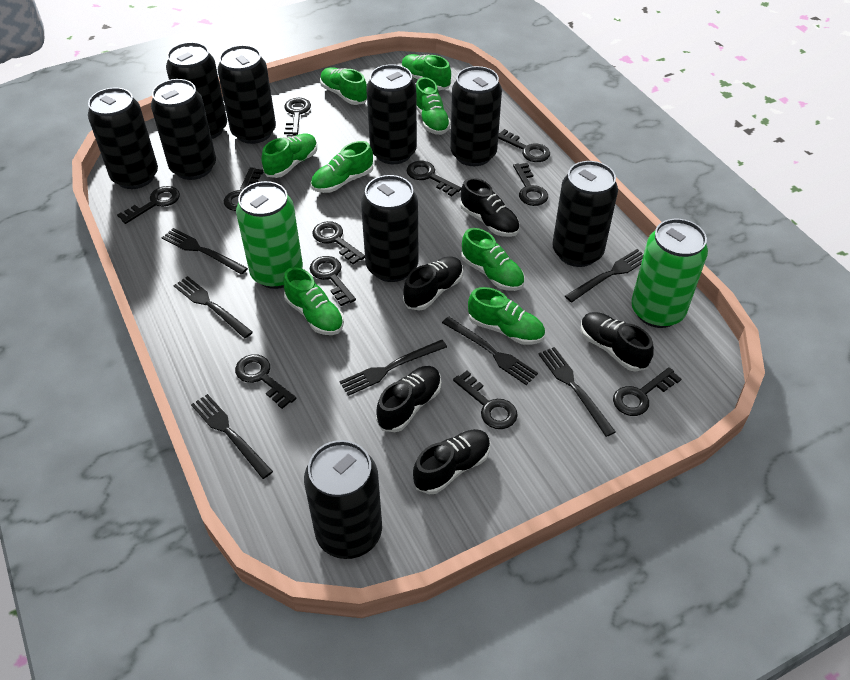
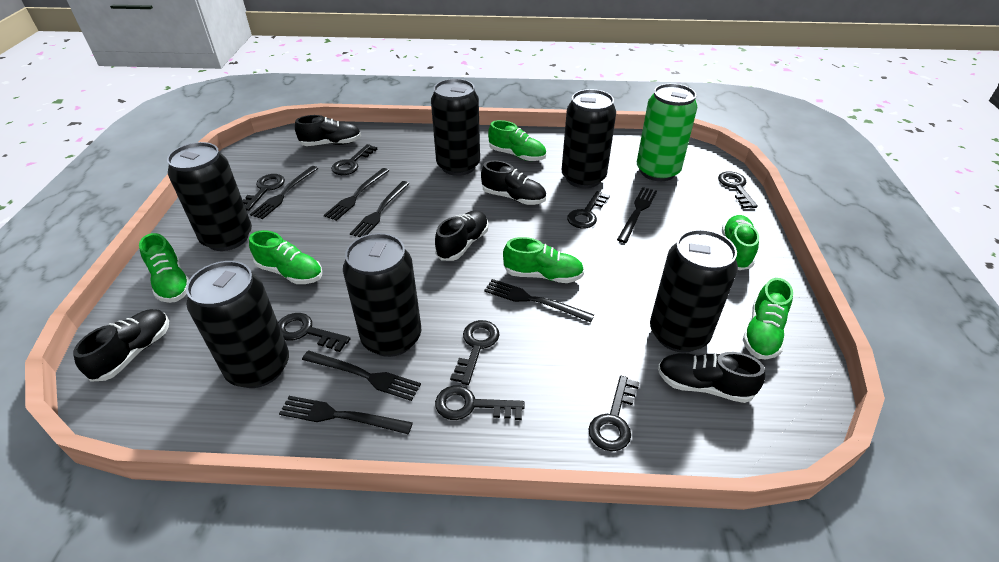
black can: [88,87,158,189] [151,79,216,180] [166,42,227,139] [218,45,276,144] [304,440,382,559] [361,175,419,282] [366,64,417,164] [450,66,502,166] [552,161,618,267] = 9 -> [167,142,252,251] [186,261,289,388] [343,233,421,357] [431,79,480,176] [562,89,616,188] [650,229,738,353] = 6
black key: [117,186,180,224] [224,167,264,211] [235,354,296,409] [284,98,311,135] [310,256,356,306] [313,221,365,264] [407,161,461,196] [453,371,518,429] [498,129,550,162] [513,163,548,206] [613,367,681,416] = 11 -> [243,174,285,211] [278,313,351,352] [331,144,377,175] [435,385,525,420] [450,320,499,385] [567,191,610,228] [589,376,640,451] [718,172,758,208] = 8
green can: [236,181,303,289] [631,219,708,328] = 2 -> [637,83,697,181] = 1
green shoe: [261,133,317,178] [283,267,344,335] [311,141,373,193] [320,67,367,105] [401,54,451,90] [416,77,451,135] [461,228,524,291] [468,287,545,345] = 8 -> [139,233,189,303] [249,230,322,284] [488,120,546,161] [503,237,584,283] [722,215,759,270] [743,278,793,359] = 6

